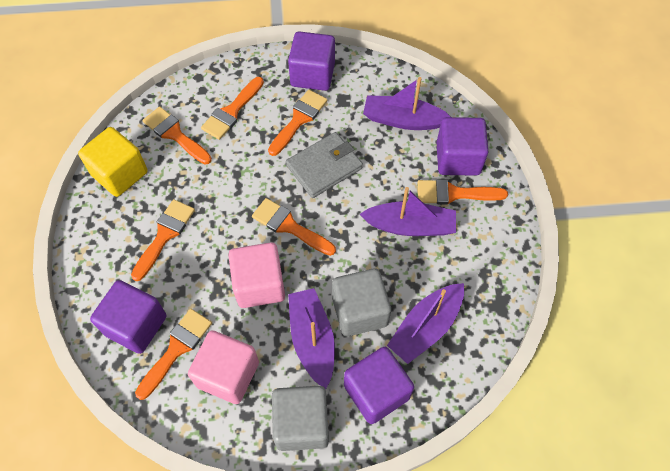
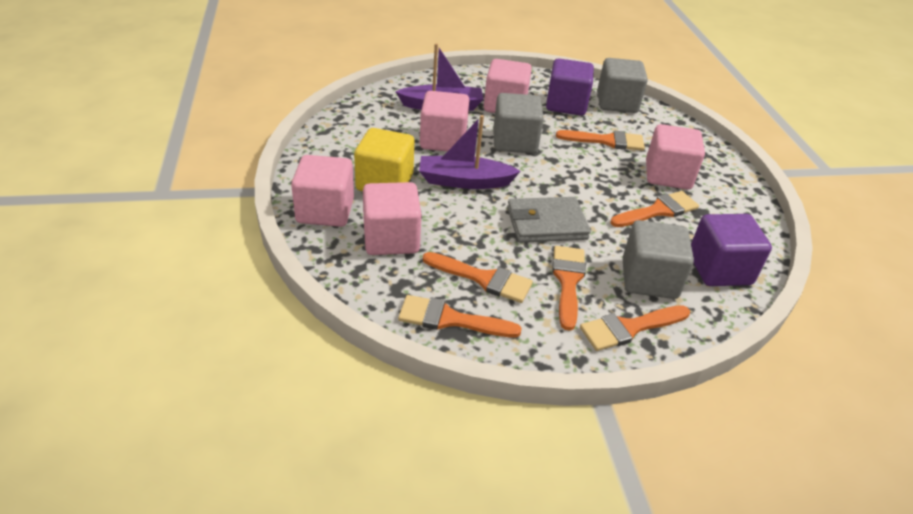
grey cube: [272,386,329,451] [332,268,391,337] = 2 -> [493,93,544,153] [597,58,648,113] [622,220,694,299] = 3
orange brush: [131,199,195,281] [135,309,212,400] [143,106,212,164] [201,77,264,140] [252,198,336,256] [268,90,327,156] [418,179,508,205] = 7 -> [398,295,522,337] [423,252,533,303] [552,246,586,331] [556,130,645,151] [580,305,690,351] [610,191,699,227] = 6
pink cube: [188,330,259,404] [228,242,285,308] = 2 -> [291,155,354,227] [363,182,421,255] [420,91,469,152] [484,59,532,113] [646,124,705,190] = 5
purple boat: [288,288,335,389] [360,187,456,236] [363,77,451,130] [387,283,464,364] = 4 -> [395,43,483,111] [419,115,521,189] = 2
purple cube: [90,280,166,354] [288,31,335,91] [344,347,414,424] [437,117,489,176] = 4 -> [546,58,594,116] [691,214,772,286] = 2

